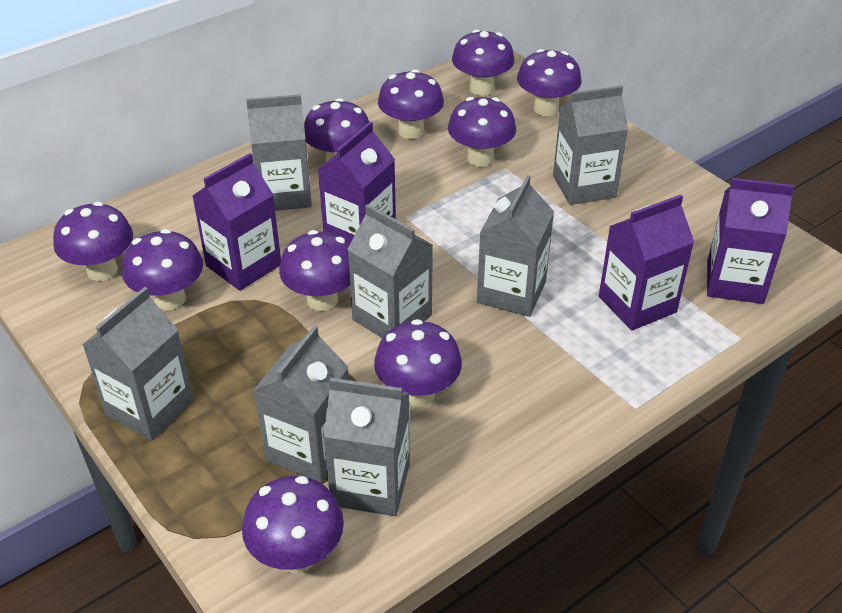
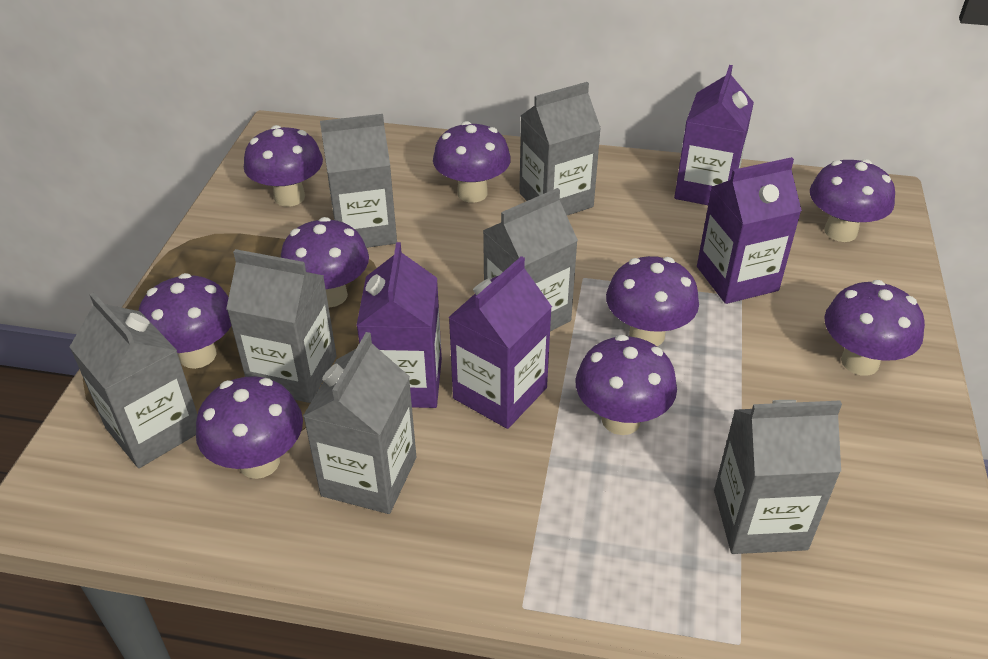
purple mushroom: [53,202,133,281] [122,229,203,310] [242,476,344,573] [279,230,350,311] [304,98,369,162] [374,319,462,407] [378,69,444,139] [448,97,516,167] [452,30,515,96] [517,49,581,116] = 10 -> [139,273,232,369] [196,376,303,479] [244,125,323,207] [281,217,369,308] [433,121,511,203] [575,335,677,435] [606,256,699,346] [810,159,895,242] [824,280,925,376] = 9

